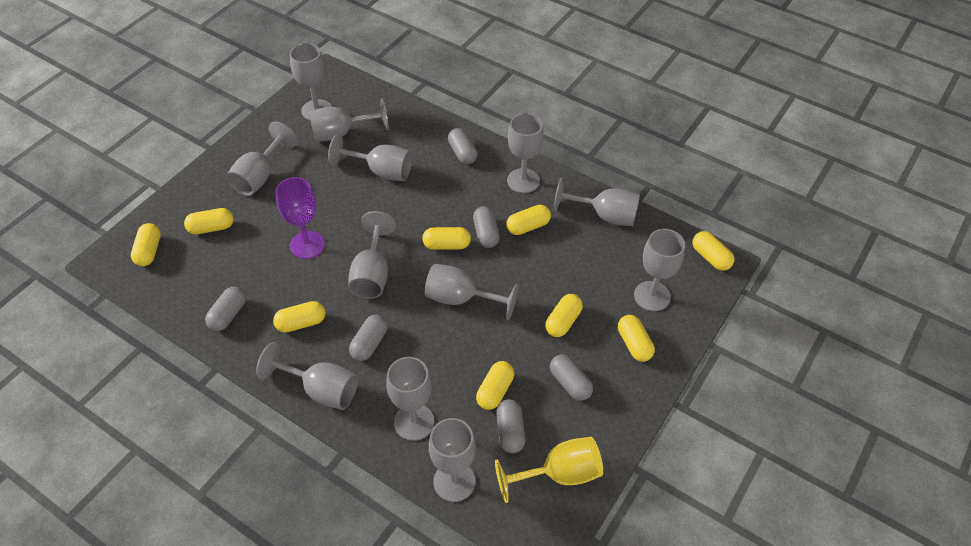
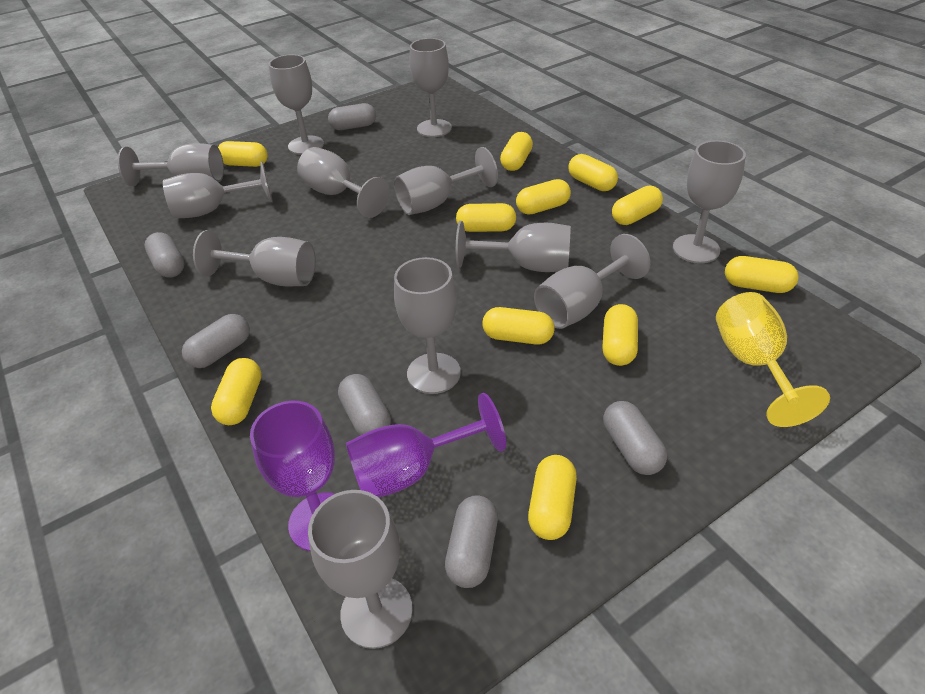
purple goblet: [275,177,325,259] = 1 -> [250,401,335,551] [346,393,506,497] = 2
yellow capsule: [131,223,161,266] [184,208,234,234] [273,301,326,333] [422,227,471,250] [476,361,514,410] [506,205,551,235] [545,294,583,337] [618,315,655,362] [692,231,734,271] = 9 -> [211,358,261,425] [218,141,268,167] [456,203,516,232] [482,307,555,344] [500,132,533,171] [516,179,571,215] [528,455,577,540] [568,154,618,191] [602,304,638,366] [612,186,663,225] [725,256,799,293] = 11

